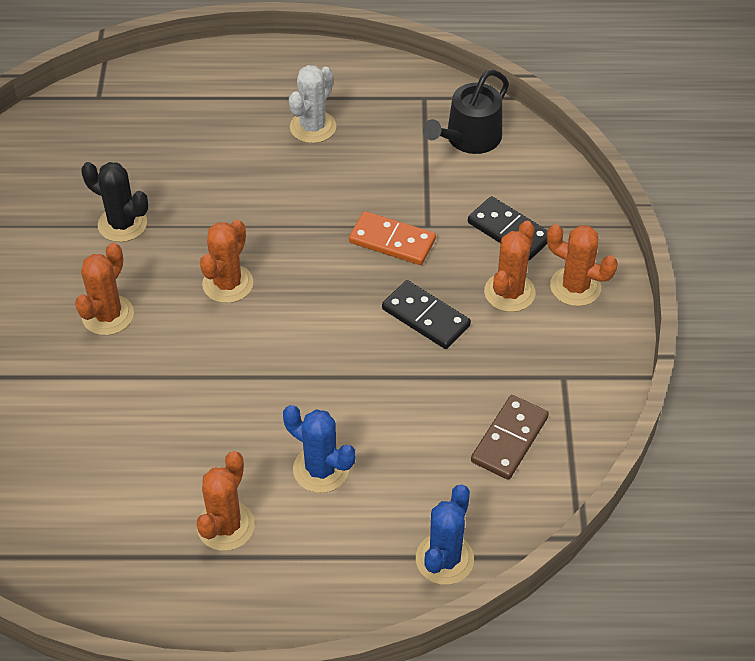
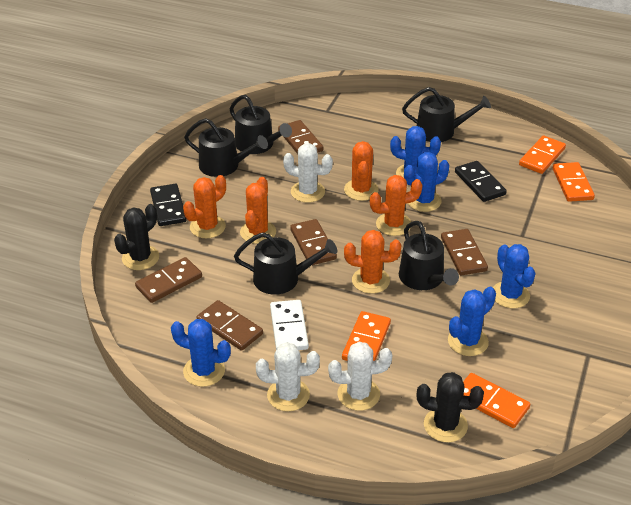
black cactus: [81,162,148,242] = 1 -> [114,204,159,270] [417,372,484,443] = 2
black watering can: [423,70,509,154] = 1 -> [184,118,268,177] [230,95,292,154] [234,232,337,295] [399,221,459,290] [402,87,491,142] = 5
blue cactus: [283,405,355,493] [416,484,474,585] = 2 -> [171,319,231,387] [390,126,441,178] [404,152,449,212] [448,287,496,356] [493,244,536,308] = 5
brown domino: [471,395,549,480] = 1 -> [135,257,202,303] [196,300,263,351] [278,120,323,154] [290,219,337,265] [441,229,488,275] = 5
orange domino: [349,211,436,265] = 1 -> [342,311,391,361] [463,373,530,428] [519,136,566,174] [553,162,595,202] = 4
white cactus: [289,65,336,143] = 1 -> [256,342,320,412] [283,143,333,203] [328,342,392,411] = 3
white domino: none = 0 -> [270,300,309,350] = 1

